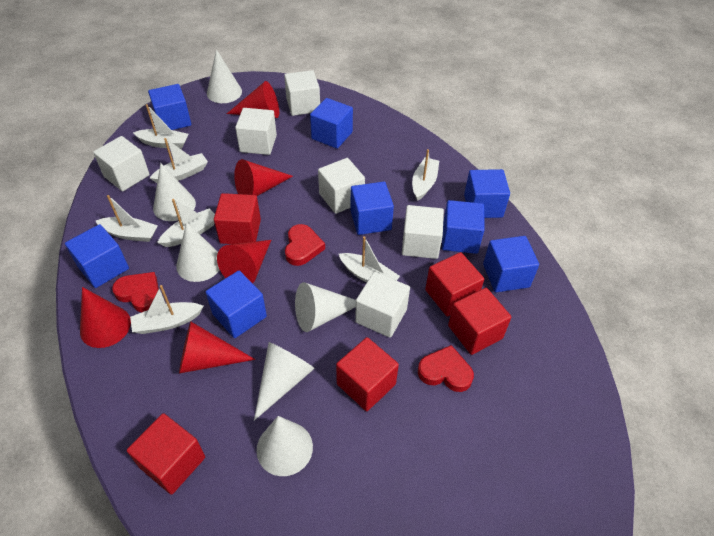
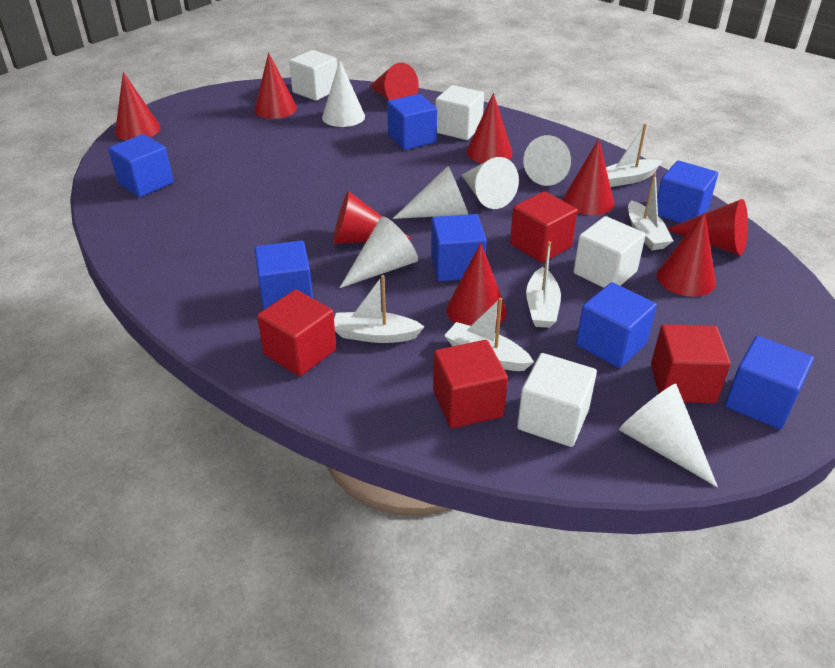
blue cube: [65,224,129,288] [148,84,191,130] [206,271,267,338] [310,98,353,149] [350,182,394,235] [442,200,485,254] [464,169,510,218] [483,236,539,292] = 8 -> [108,134,174,197] [254,240,313,310] [387,94,437,150] [431,214,487,281] [576,282,657,368] [657,160,718,223] [725,336,814,430] = 7
red cone: [80,287,131,348] [179,322,255,373] [217,240,271,284] [227,81,279,118] [234,159,293,196] = 5 -> [115,72,161,140] [254,52,297,119] [333,191,411,244] [369,63,419,101] [446,243,507,326] [466,93,513,163] [563,139,614,215] [657,212,716,297] [667,199,748,255] = 9
red cube: [127,413,205,495] [214,193,261,244] [336,337,399,411] [425,252,484,316] [448,288,511,355] = 5 -> [257,289,337,376] [433,340,508,428] [510,191,578,263] [651,324,731,403] = 4
red heart: [112,272,159,312] [285,224,325,266] [418,345,474,392] = 3 -> none = 0
white boat: [96,195,158,242] [130,285,204,334] [133,104,189,149] [150,138,208,183] [157,199,215,247] [339,236,400,282] [412,149,439,201] = 7 -> [334,275,425,343] [444,298,534,371] [526,241,561,328] [606,123,662,187] [628,172,673,250] = 5
white cube: [93,136,150,191] [235,108,277,155] [284,70,320,116] [318,158,365,214] [355,272,410,338] [402,205,444,259] = 6 -> [289,50,337,101] [435,85,484,140] [517,353,597,447] [573,216,646,288] = 4

